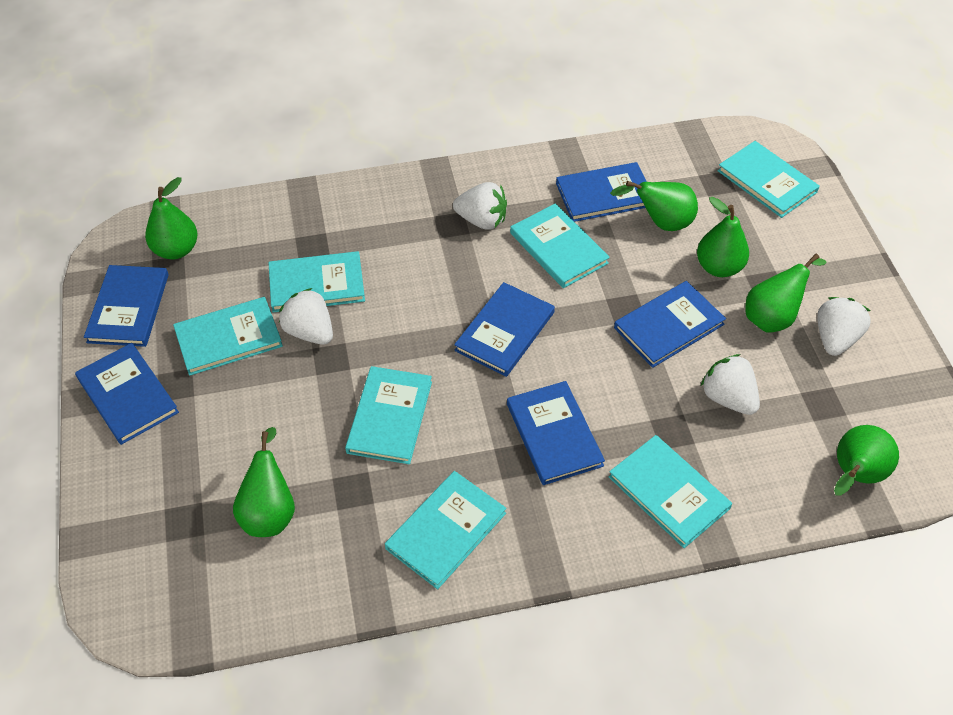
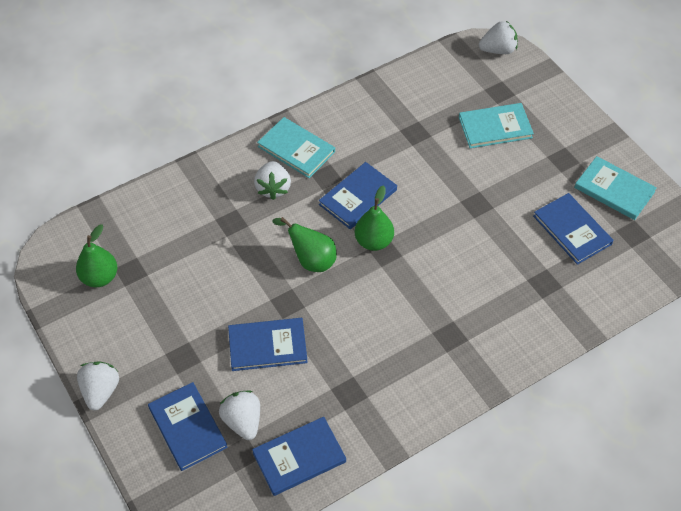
blue book: [75,343,179,445] [84,265,169,347] [454,282,555,377] [507,381,605,485] [556,162,647,222] [614,281,726,368] = 6 -> [148,382,228,471] [228,318,308,371] [252,417,346,496] [319,162,397,229] [533,193,614,265] = 5
green pear: [145,177,198,259] [233,427,295,537] [610,181,698,231] [697,197,749,277] [745,254,827,333] [834,425,899,496] = 6 -> [76,225,117,287] [272,217,337,272] [355,185,394,251] = 3
turquoise book: [173,297,283,376] [268,251,365,312] [345,366,432,464] [385,471,506,589] [510,203,610,288] [609,435,732,548] [718,141,820,218] = 7 -> [257,117,335,178] [459,103,534,148] [574,156,657,220] = 3

